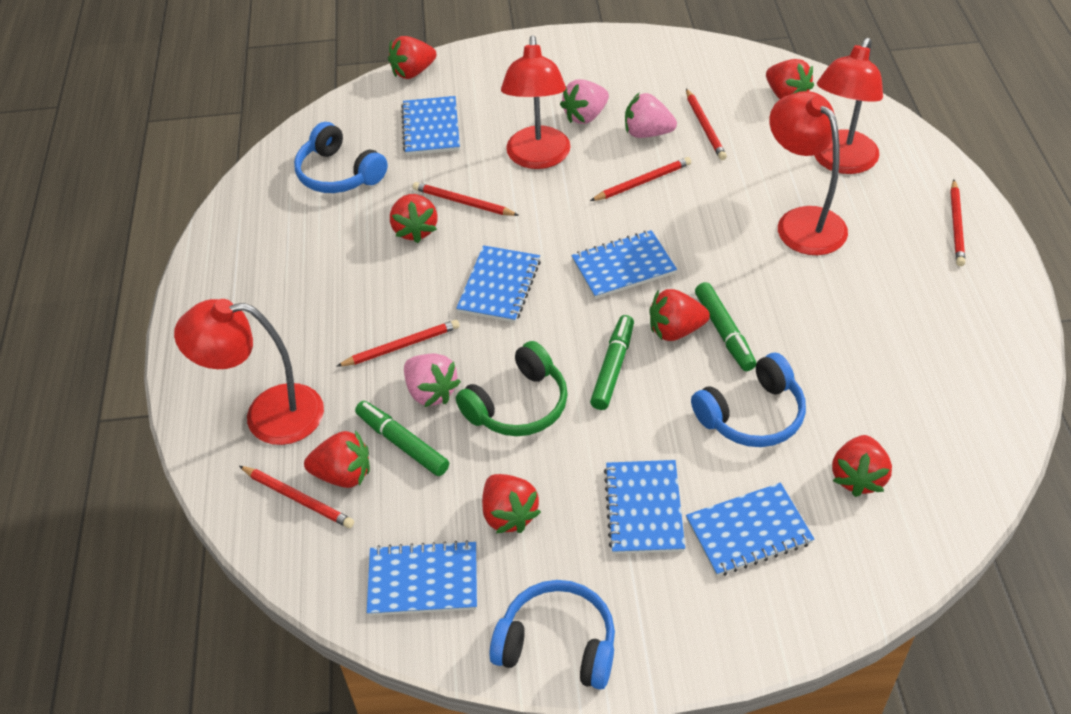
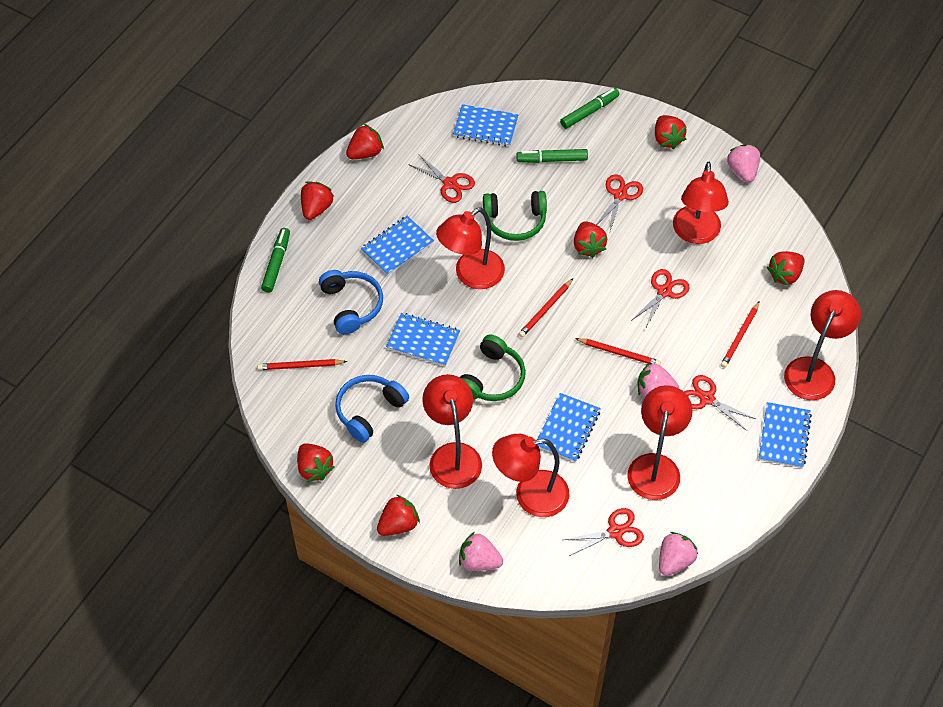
blue headphones: [294,122,388,193] [489,580,615,690] [691,353,806,447] = 3 -> [319,270,383,334] [335,375,409,443] = 2
blue notebook: [367,540,477,616] [401,96,460,155] [456,245,541,323] [571,230,677,299] [604,460,685,554] [686,483,814,576] = 6 -> [361,216,434,276] [386,313,460,366] [453,104,519,147] [538,393,601,462] [759,402,812,468] = 5
green headphones: [456,341,568,436] = 1 -> [460,335,526,401] [483,191,547,241] = 2
pink strawberry: [404,354,461,407] [560,80,609,124] [625,93,677,138] = 3 -> [459,532,503,571] [638,362,679,398] [659,532,698,576] [727,144,760,183] = 4
red lamp: [174,299,324,445] [501,35,571,169] [769,91,848,255] [814,38,883,174] = 4 -> [422,374,482,489] [436,207,505,289] [492,434,570,517] [627,385,693,500] [673,162,729,244] [784,290,861,400] = 6
red pencil: [239,466,354,528] [336,320,460,367] [413,182,519,216] [590,157,691,201] [686,89,727,160] [950,180,965,266] = 6 -> [257,359,347,370] [519,278,573,337] [575,338,661,365] [721,301,759,368] = 4
red scissors: none = 0 -> [408,155,475,203] [563,508,644,556] [596,174,643,231] [632,269,690,329] [684,375,756,431] = 5

